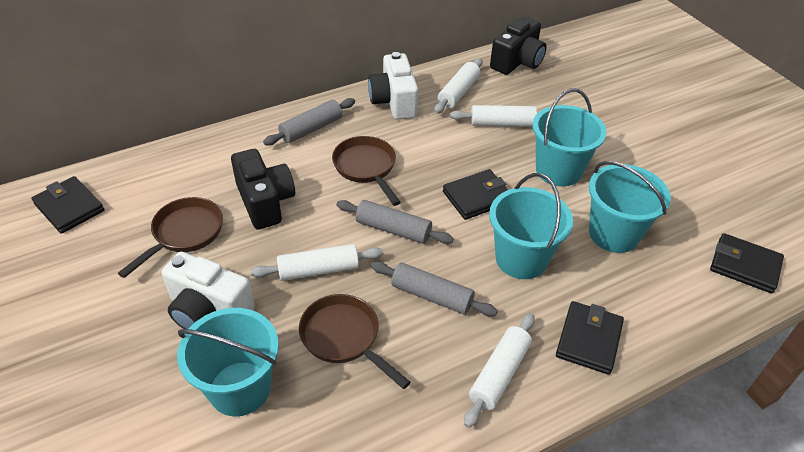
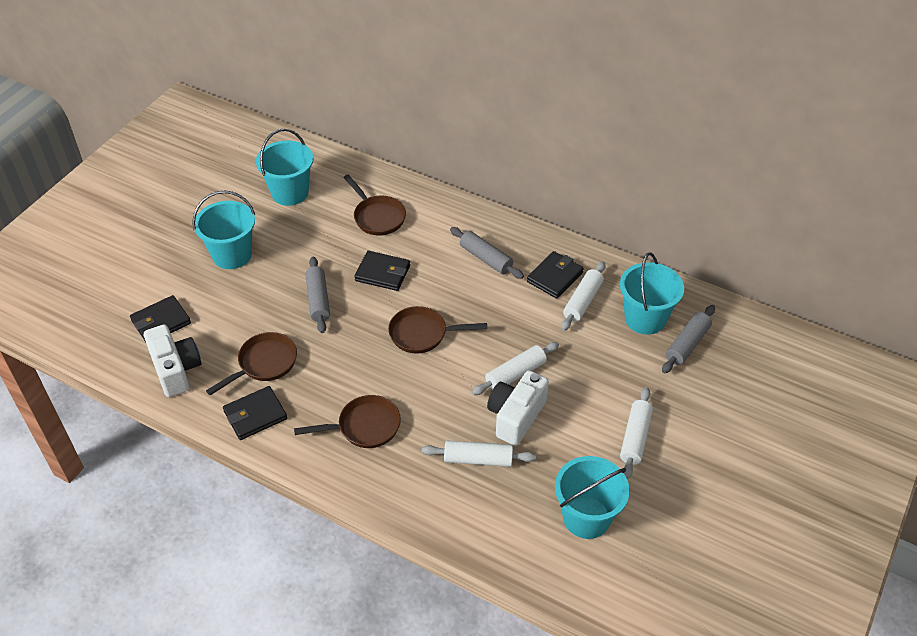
black camera: [231,149,295,230] [490,17,547,75] = 2 -> none = 0
brown pan: [118,197,223,278] [299,294,411,389] [332,136,401,206] = 3 -> [206,332,297,395] [294,395,401,448] [343,175,406,235] [388,306,487,354] = 4

